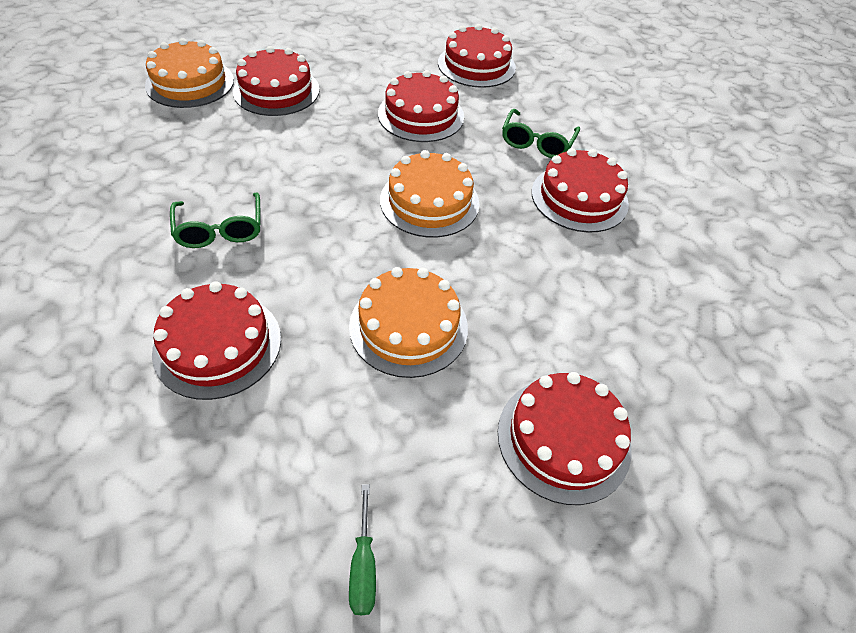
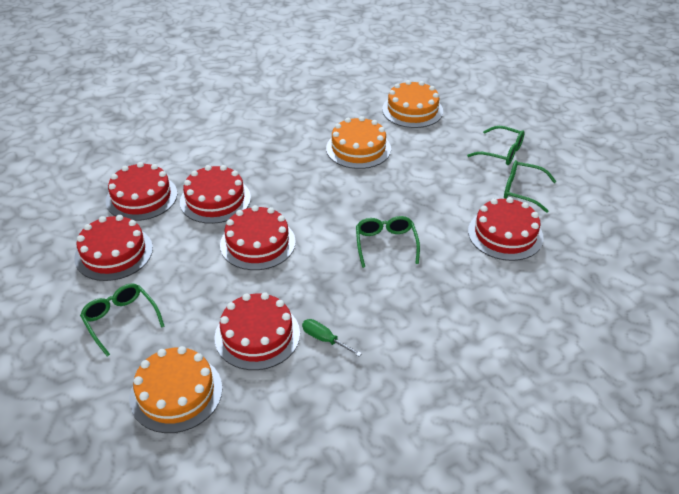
green glasses: [170,192,260,248] [502,109,580,158] = 2 -> [80,283,164,356] [356,216,420,268] [467,126,525,165] [504,160,556,213] = 4

